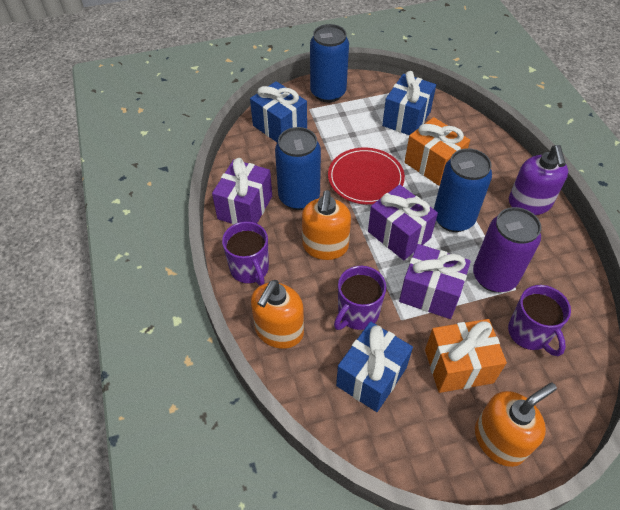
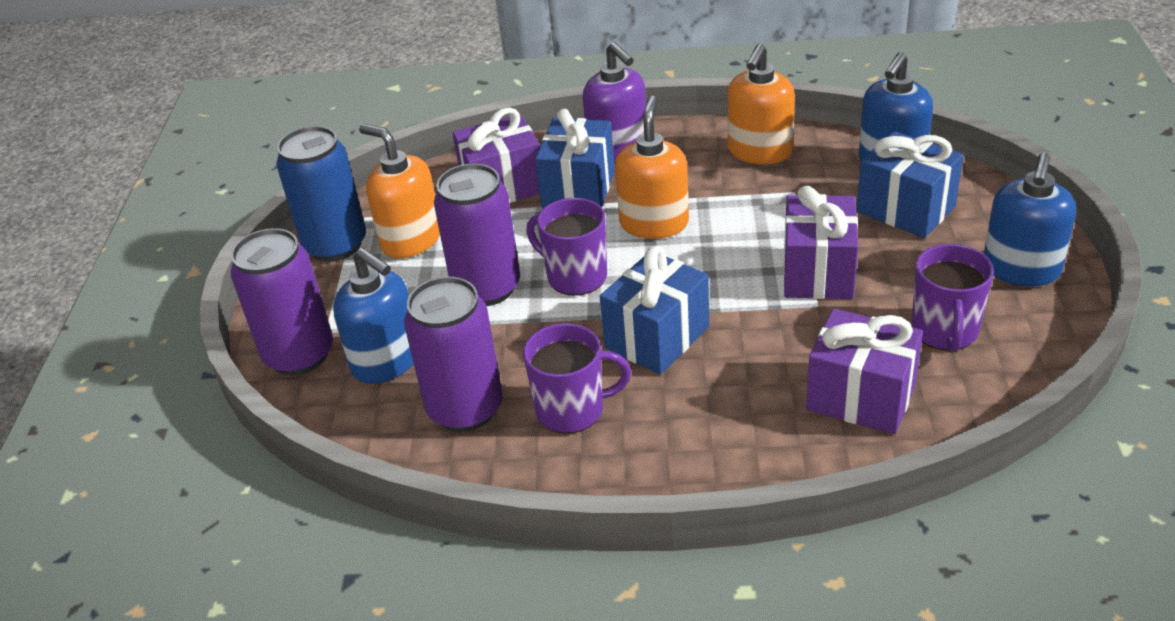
blue can: [275,127,321,210] [310,24,349,102] [434,148,492,232] = 3 -> [276,126,366,262] = 1
blue soap dispenser: none = 0 -> [333,248,414,384] [859,52,933,160] [984,153,1076,286] = 3
orange gift: [405,117,470,186] [425,319,507,393] = 2 -> none = 0
purple can: [473,207,541,292] = 1 -> [231,228,333,376] [404,277,503,432] [434,163,520,306] = 3
red plate: [328,148,405,205] = 1 -> none = 0

